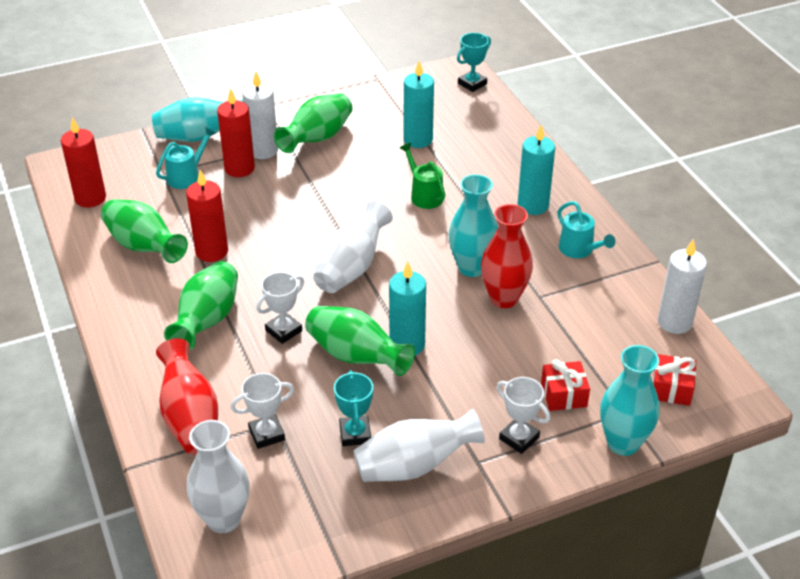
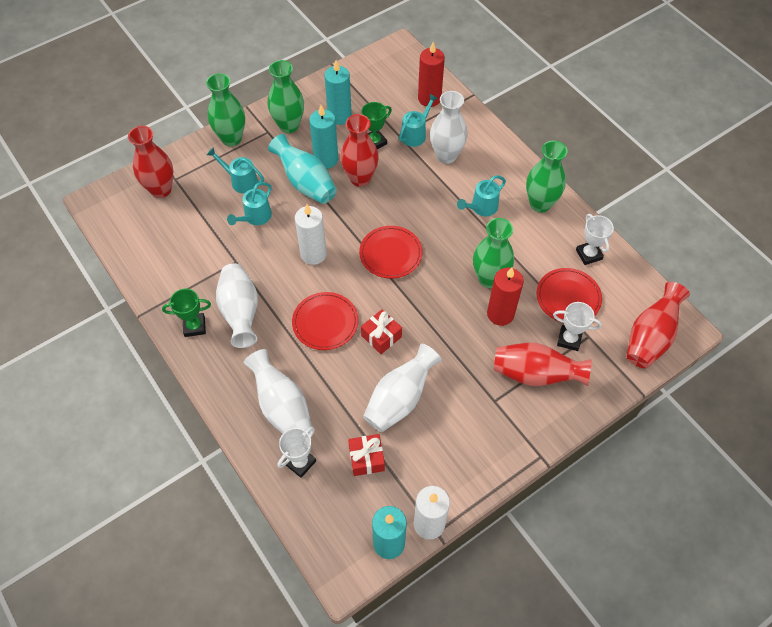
green trophy: none = 0 -> [162,289,211,337] [361,102,392,149] = 2
green watering can: [400,143,445,209] = 1 -> none = 0
red candle: [61,117,106,207] [186,170,228,262] [217,88,255,177] = 3 -> [418,42,445,107] [487,268,524,326] = 2
red plate: none = 0 -> [292,292,358,350] [359,226,423,279] [536,268,602,323] = 3
red vase: [156,338,218,455] [481,204,533,308] = 2 -> [128,126,173,198] [340,114,379,187] [494,343,592,386] [626,282,690,368] = 4
turquoise trophy: [334,370,373,446] [457,33,491,92] = 2 -> none = 0
turquoise vase: [152,97,243,142] [449,174,498,277] [600,345,660,456] = 3 -> [268,134,337,204] = 1
turquoise watering can: [156,127,216,189] [558,201,615,258] = 2 -> [207,147,264,194] [227,182,272,225] [399,94,438,147] [457,175,506,216] = 4
white vase: [187,420,250,533] [313,201,393,293] [353,409,485,482] = 3 -> [216,263,258,348] [244,349,312,434] [363,344,442,432] [430,91,467,164] = 4

